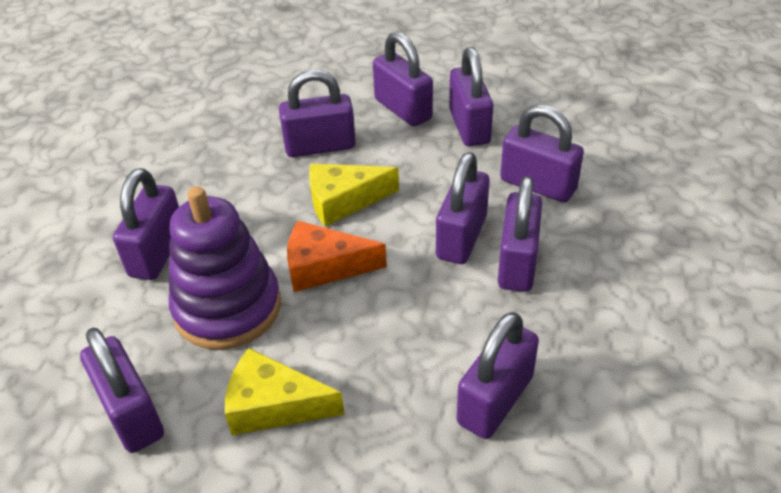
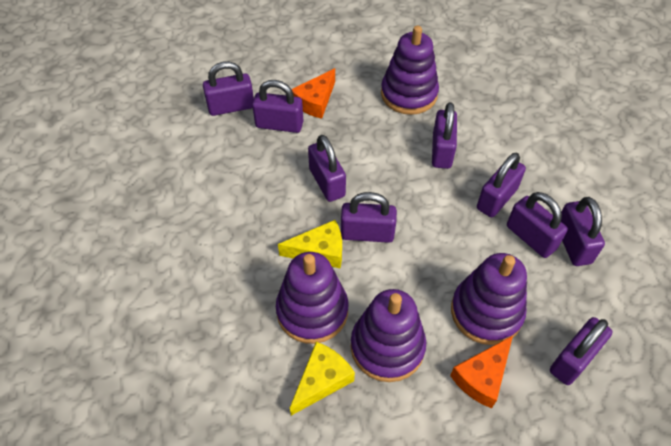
orange cheese: [287,221,387,292] = 1 -> [292,68,335,119] [450,336,513,408] = 2
purple stacking toy: [169,186,281,350] = 1 -> [276,252,348,344] [351,289,426,382] [381,26,439,115] [451,253,527,345] = 4

